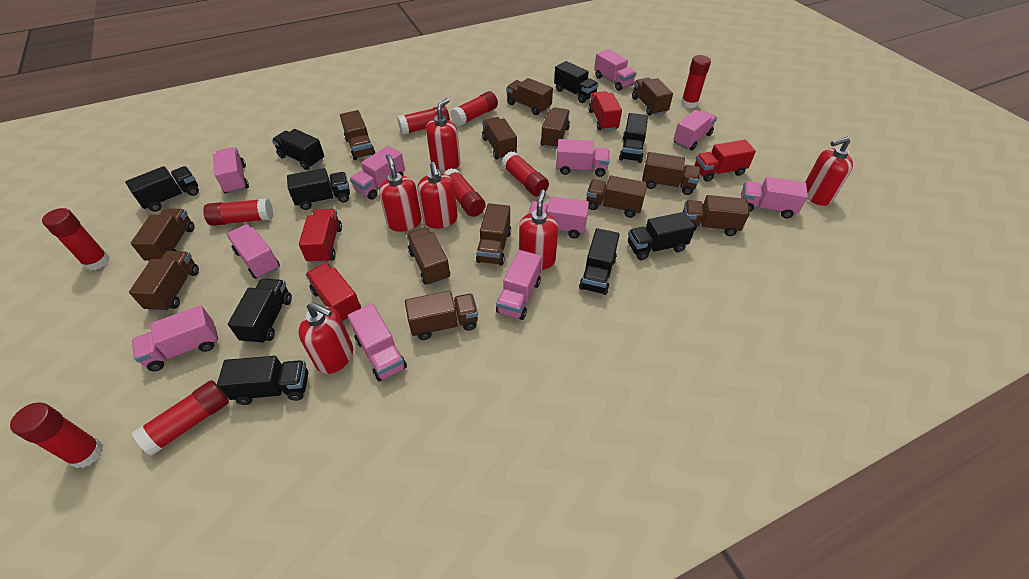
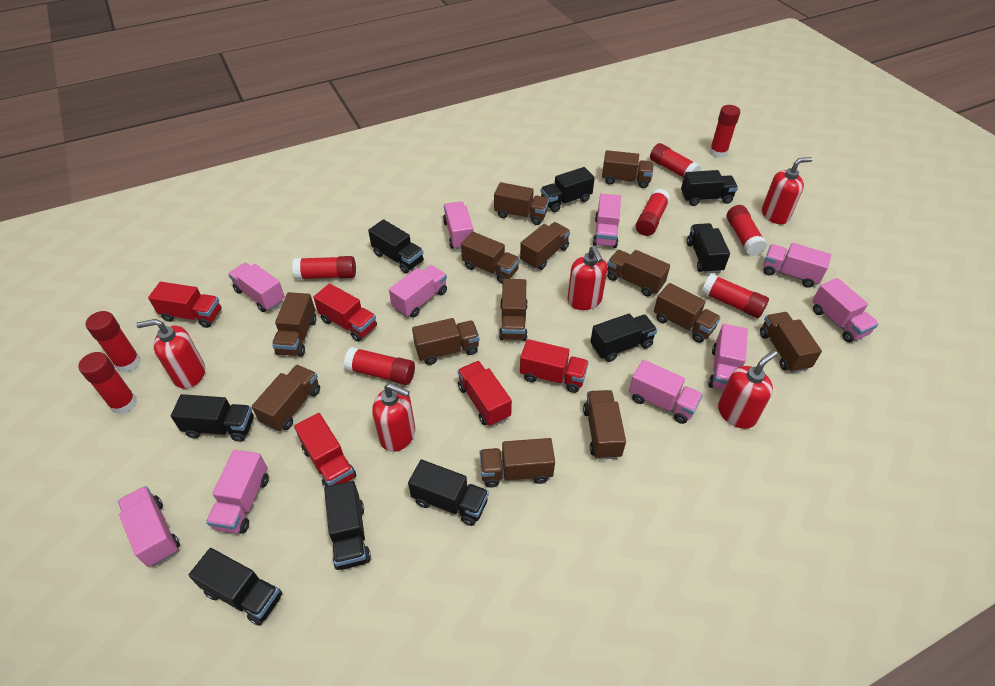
pink truck: [132,305,218,371] [213,147,249,194] [227,224,280,279] [348,304,407,381] [350,146,405,199] [496,250,542,320] [528,196,589,238] [556,139,610,177] [594,49,636,91] [673,110,717,150] [741,177,808,218] = 11 -> [118,486,180,567] [206,450,269,534] [228,263,285,312] [389,265,447,318] [443,201,473,250] [593,194,621,248] [629,360,703,424] [708,324,748,390] [763,243,831,288] [812,278,879,343] = 10
red soap dispenser: [298,302,353,374] [379,154,422,232] [417,162,458,229] [426,98,460,171] [519,190,558,270] [805,137,853,206] = 6 -> [136,319,205,389] [372,383,415,452] [567,246,607,310] [718,350,777,429] [762,157,813,224] = 5
red truck: [299,209,342,264] [305,263,361,323] [588,91,622,131] [694,140,756,182] = 4 -> [148,282,222,328] [294,413,356,488] [313,283,377,342] [457,361,512,426] [520,339,589,393] = 5

